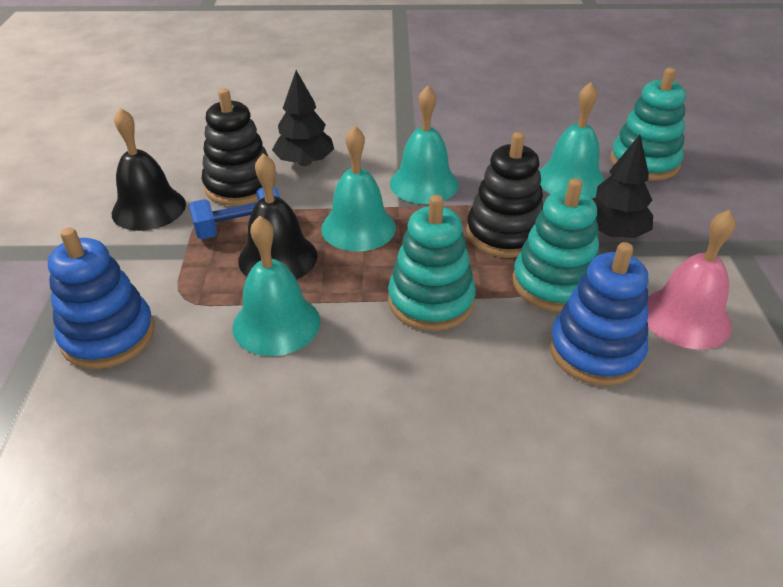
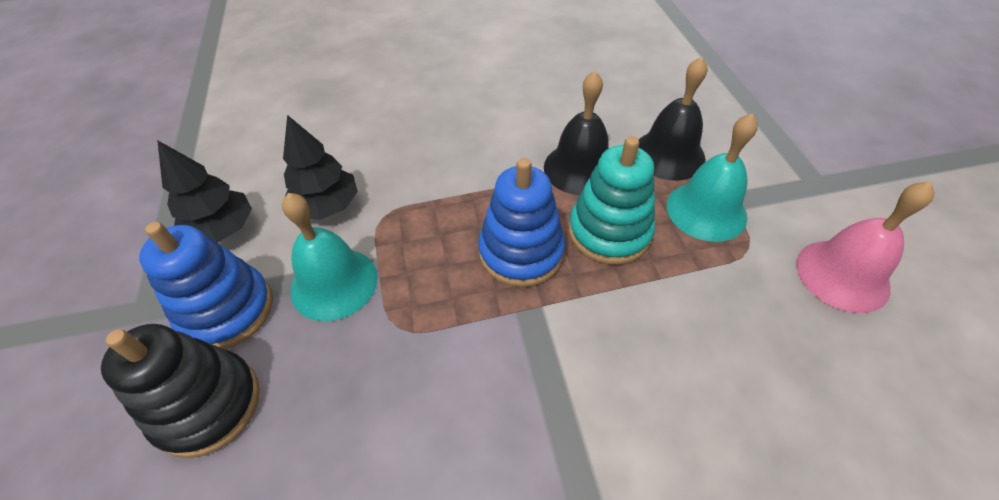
black stacking toy: [201,88,276,206] [466,132,544,258] = 2 -> [101,324,260,458] = 1
blue dumbbell: [189,187,280,239] = 1 -> none = 0
turquoise bell: [232,216,320,356] [321,125,396,252] [390,85,459,204] [539,82,605,198] = 4 -> [282,193,377,322] [667,113,758,242] = 2
turquoise stacking toy: [388,195,476,331] [513,178,599,312] [610,67,686,181] = 3 -> [569,136,655,265] = 1

